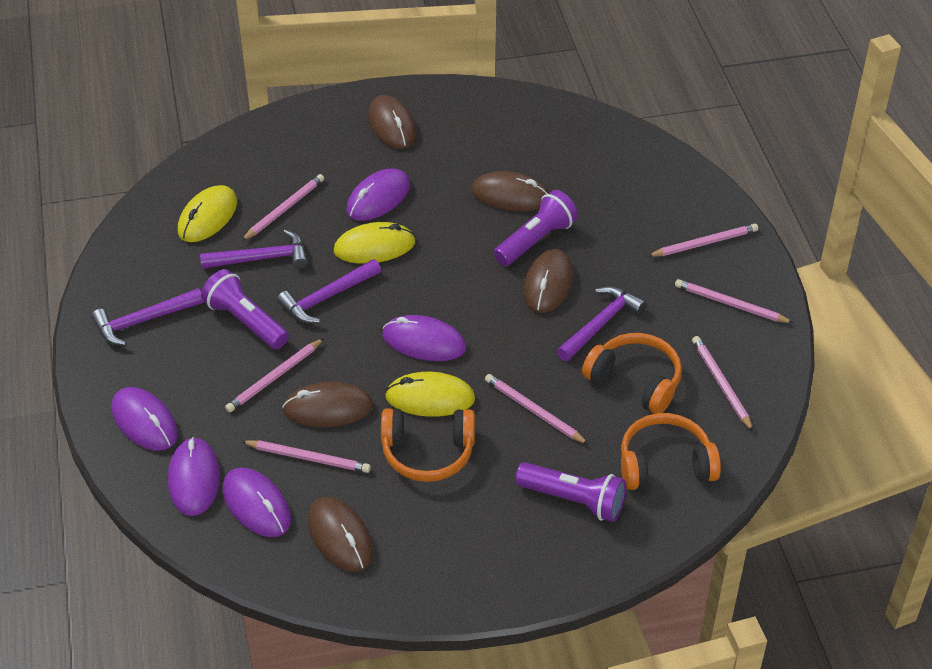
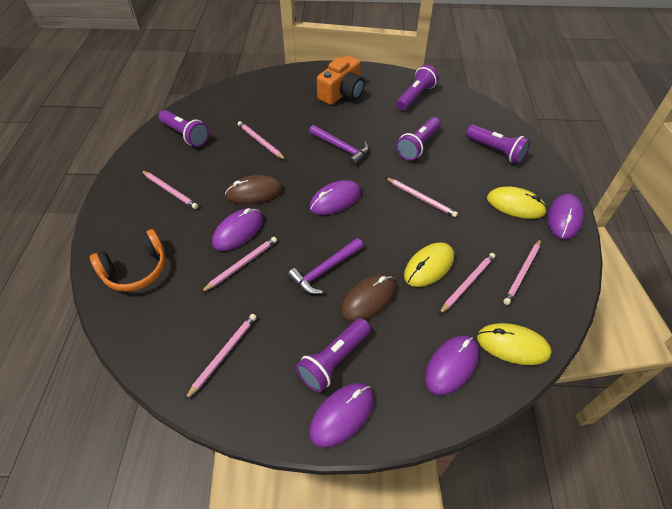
brown mouse: [282,382,374,427] [308,497,373,572] [368,95,416,149] [471,171,549,211] [523,249,573,313] = 5 -> [225,175,283,204] [341,274,396,322] = 2
orange camera: none = 0 -> [317,55,365,105] = 1
orange headphones: [381,408,475,482] [582,333,682,414] [621,413,721,490] = 3 -> [90,229,166,292] = 1
purple flashlight: [201,269,289,349] [493,190,578,266] [515,462,626,522] = 3 -> [158,110,209,147] [296,318,371,393] [396,65,439,111] [396,117,441,161] [466,125,530,164] = 5
purple hammer: [91,288,204,346] [200,230,308,269] [277,259,381,324] [557,286,646,361] = 4 -> [287,238,363,294] [309,125,369,166] = 2

